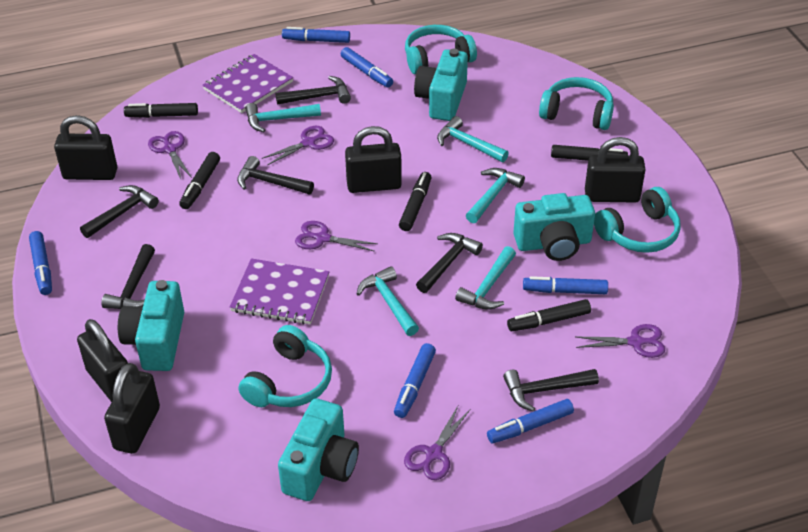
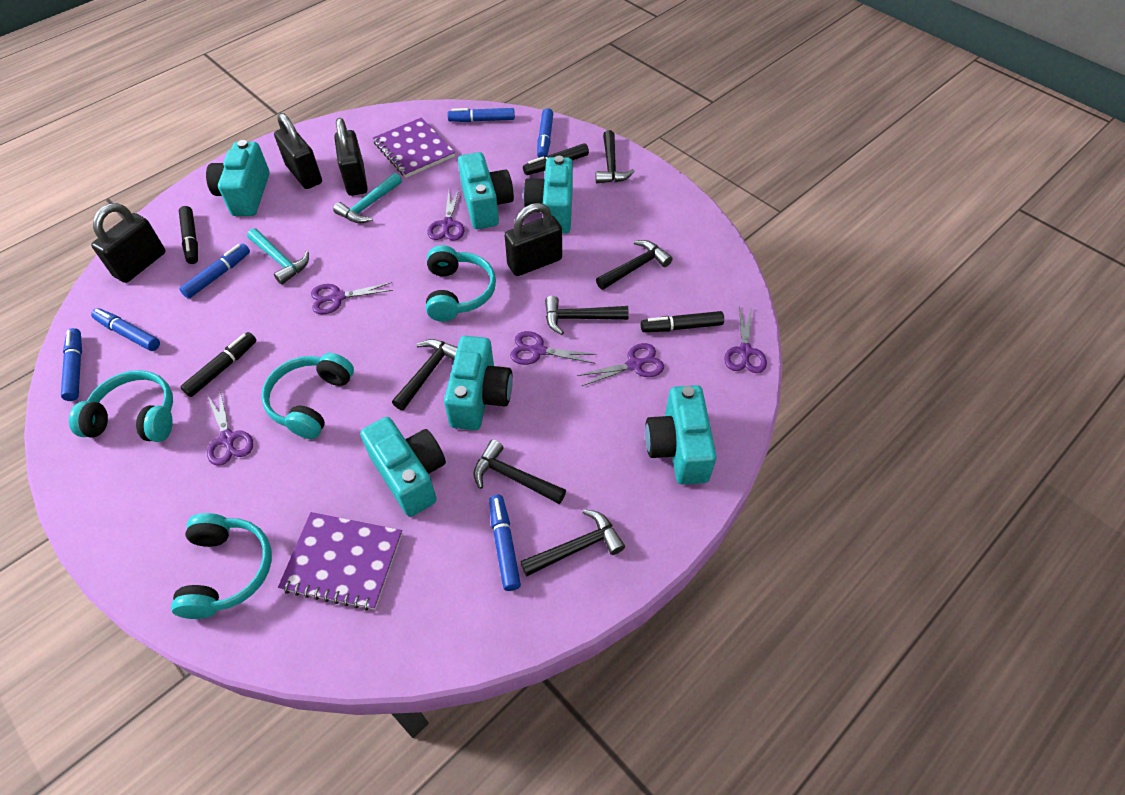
black marker: [124,103,198,118] [179,152,220,209] [399,172,432,231] [507,299,591,331] [551,145,628,161] = 5 -> [179,206,198,264] [180,332,257,397] [523,143,589,175] [641,311,724,332] = 4
black padlock: [54,115,117,180] [77,319,128,402] [104,363,160,454] [345,126,402,193] [585,137,646,203] = 5 -> [91,203,165,283] [274,113,322,189] [334,118,368,196] [504,203,562,276] = 4
purple scissors: [148,131,192,179] [261,126,334,165] [295,221,378,252] [404,406,470,480] [576,324,665,358] = 5 -> [207,389,253,466] [311,282,393,314] [427,189,464,241] [510,331,597,365] [577,343,664,386] [724,306,767,373] = 6
turquoise camera: [118,280,184,371] [278,398,359,501] [414,49,468,121] [513,193,595,261] = 4 -> [206,140,269,216] [360,417,446,517] [444,336,513,430] [458,152,514,229] [523,156,573,234] [645,385,717,485] = 6
turquoise hammer: [245,103,321,132] [356,266,419,336] [437,116,509,162] [455,246,516,310] [466,168,525,223] = 5 -> [247,228,309,285] [333,173,402,224] = 2

